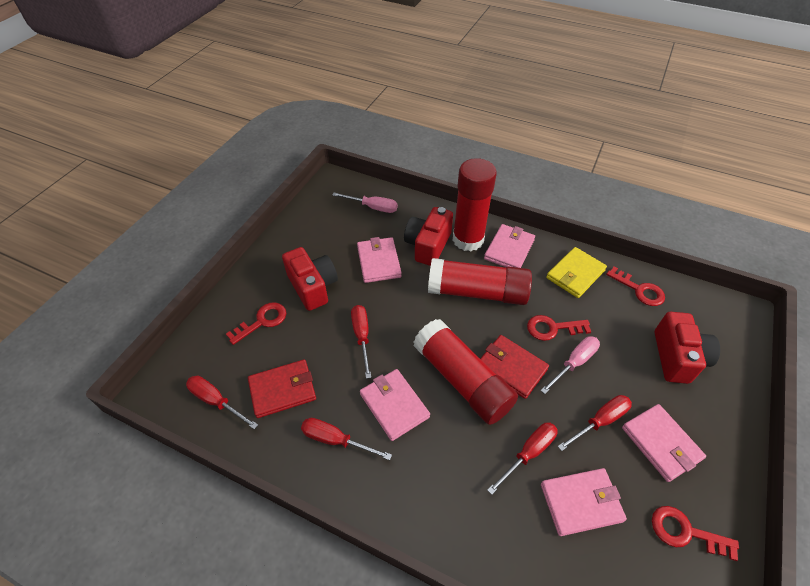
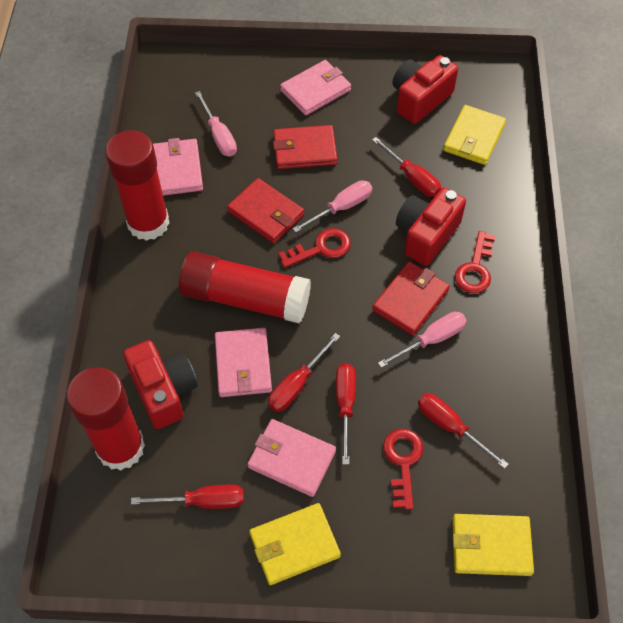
pink screwdriver: [333,193,398,213] [540,336,600,394] = 2 -> [195,91,237,157] [292,180,372,233] [378,312,467,368] = 3
pink wallet: [357,237,402,283] [360,369,430,441] [484,224,535,268] [541,468,627,536] [622,404,706,482] = 5 -> [153,138,203,196] [215,328,272,397] [248,419,336,497] [280,60,351,116] = 4
red key: [226,302,286,345] [527,315,591,341] [606,266,665,306] [652,506,739,561] = 4 -> [278,228,351,268] [383,429,423,510] [455,231,496,293] = 3
red wallet: [248,359,316,418] [480,335,549,399] = 2 -> [227,178,304,243] [273,125,337,169] [372,261,450,335] = 3
yellow wallet: [546,247,607,298] = 1 -> [249,503,341,585] [444,105,506,165] [453,514,534,576] = 3

